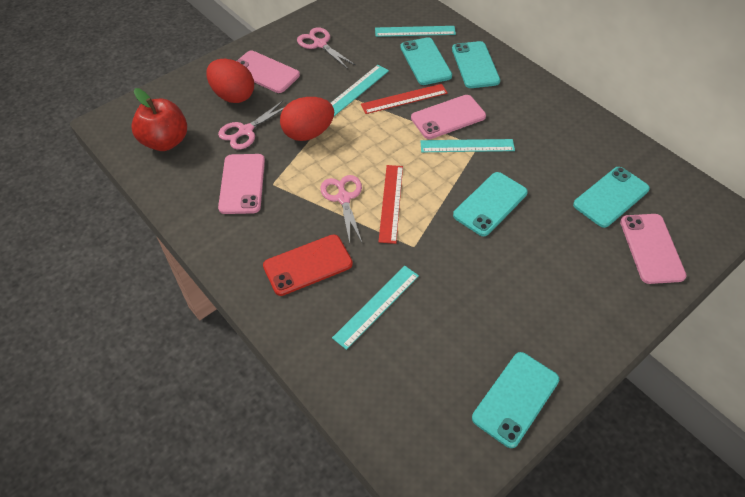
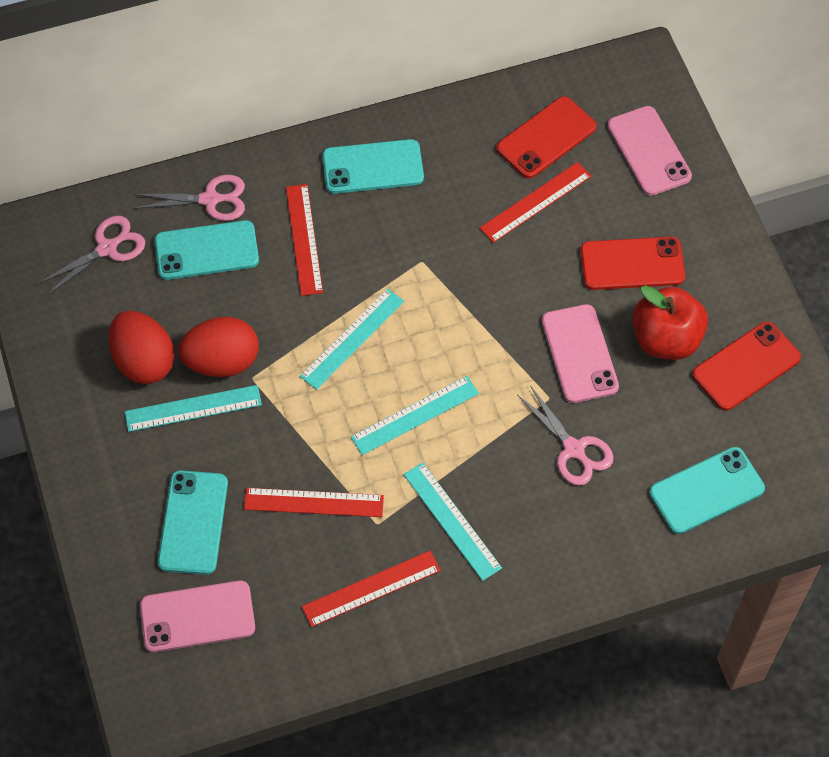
pink phone: [218,154,265,214] [237,50,300,93] [411,95,486,139] [620,214,687,284] = 4 -> [140,580,255,652] [542,304,619,403] [607,106,692,196] = 3
red phone: [263,235,353,296] = 1 -> [497,96,597,179] [580,237,685,290] [692,321,801,411] = 3
red ruler: [361,84,448,114] [378,165,403,244] = 2 -> [244,488,384,517] [286,184,323,296] [302,551,441,627] [480,162,592,243] = 4
turquoise phone: [400,37,452,85] [452,41,500,88] [453,172,528,236] [472,352,559,448] [573,167,650,228] = 5 -> [155,220,259,280] [158,470,228,575] [322,139,424,194] [649,447,765,534] = 4

